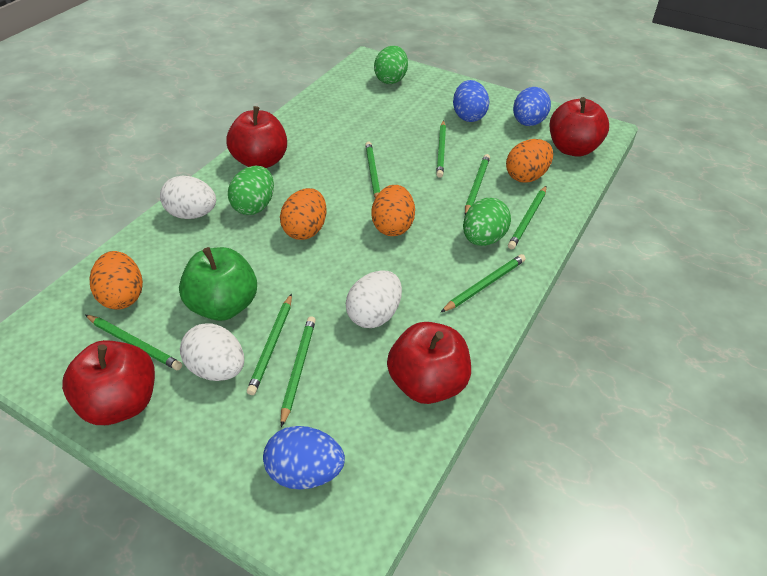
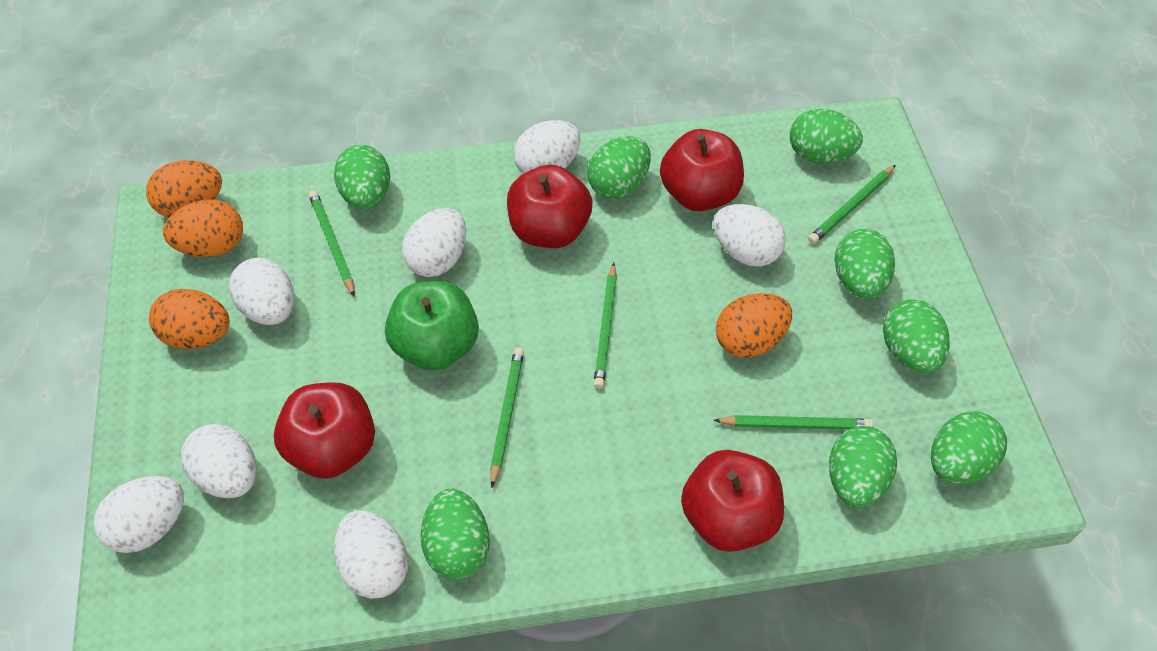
blue egg: [263,426,345,490] [453,80,489,122] [513,87,551,126] = 3 -> none = 0
green egg: [228,166,274,215] [374,46,408,84] [463,198,511,246] = 3 -> [334,145,390,210] [421,488,490,579] [587,136,651,199] [790,109,863,164] [829,426,897,508] [834,229,895,299] [883,299,950,373] [931,411,1007,484] = 8
green pencil: [85,315,182,370] [247,294,292,395] [281,316,316,427] [365,142,380,198] [436,120,446,178] [441,254,526,312] [465,154,490,215] [508,186,547,249] = 8 -> [309,190,355,297] [490,347,524,487] [593,262,617,389] [713,415,873,430] [808,165,896,244] = 5
white egg: [160,176,216,219] [180,323,244,381] [346,270,402,328] = 3 -> [94,476,184,553] [181,424,257,498] [229,258,294,325] [334,511,408,599] [402,208,466,277] [514,120,580,174] [713,204,786,267] = 7

